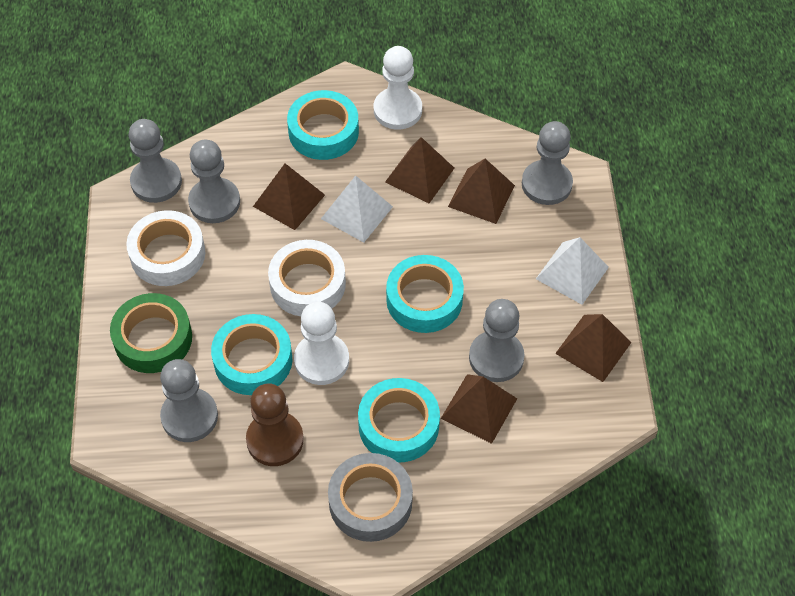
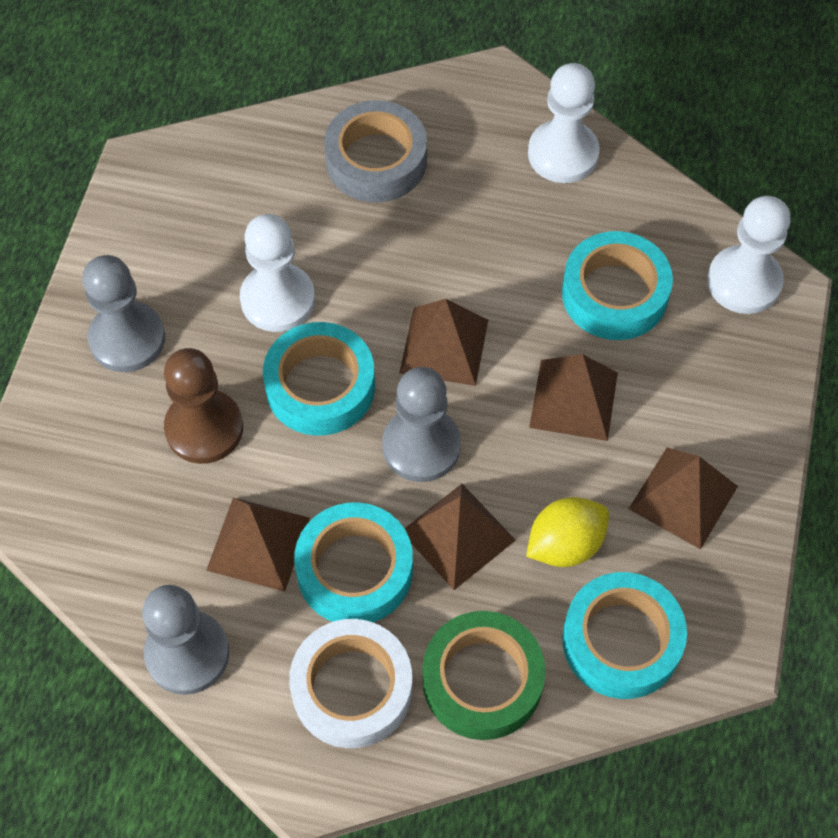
grey pawn: [129,119,182,203] [160,359,218,442] [188,140,240,223] [469,299,525,382] [522,121,573,205] = 5 -> [83,255,165,372] [142,585,229,695] [382,367,461,482] = 3
white pawn: [294,302,349,385] [374,46,422,130] = 2 -> [240,214,315,332] [528,63,600,183] [707,196,791,314] = 3
white pyramid: [321,176,393,242] [536,237,609,305] = 2 -> none = 0
white tape: [126,210,205,286] [268,240,346,316] = 2 -> [289,619,412,748] = 1
yellow lemon: none = 0 -> [526,497,609,567] = 1

